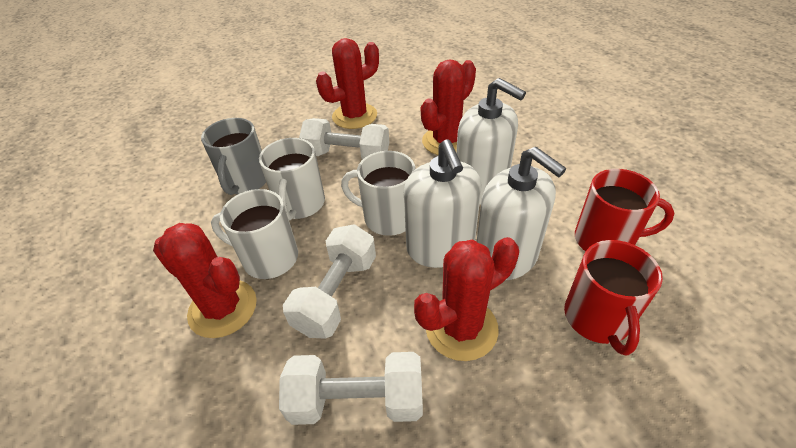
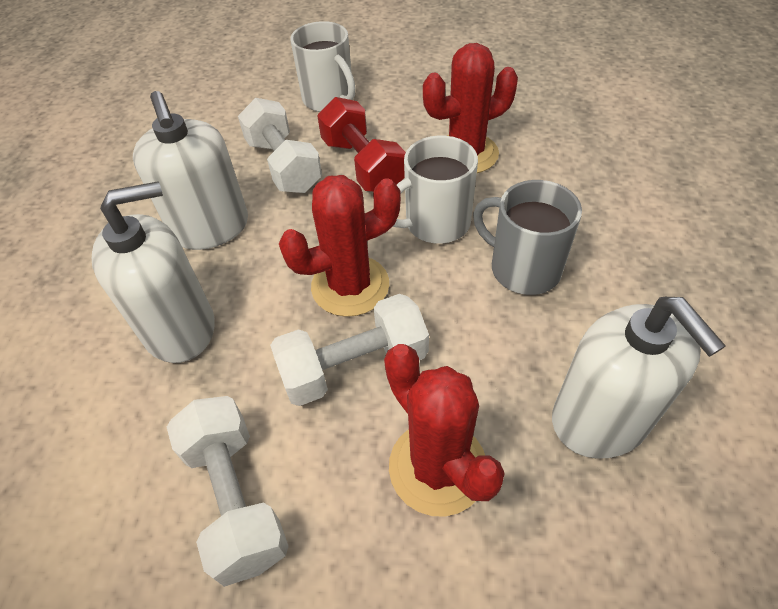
red cactus: [153,223,257,338] [316,38,379,129] [414,237,519,361] [421,59,476,155] = 4 -> [279,175,401,317] [384,344,505,517] [423,43,518,173] = 3
red dumbbell: none = 0 -> [317,97,406,192] = 1
red mug: [564,240,663,355] [575,169,675,251] = 2 -> none = 0
white mug: [211,189,298,279] [259,138,325,221] [341,151,416,236] = 3 -> [290,21,355,112] [393,136,478,244] = 2

